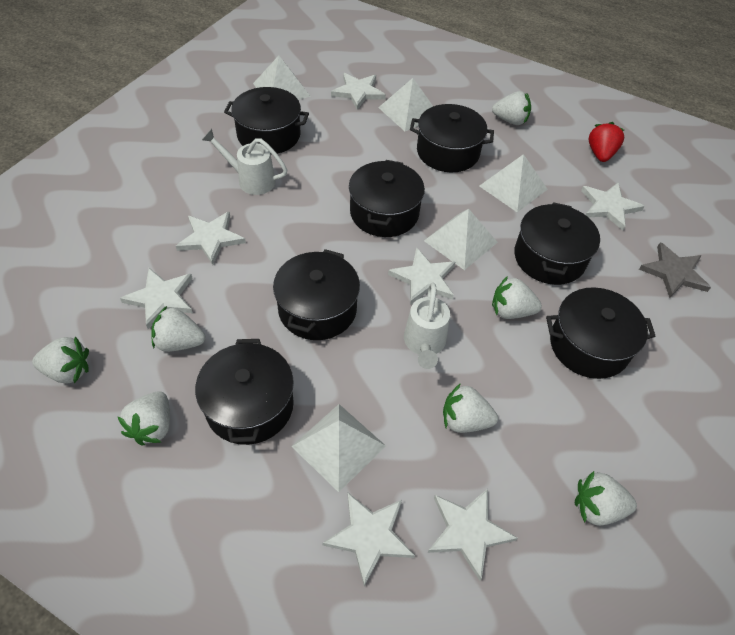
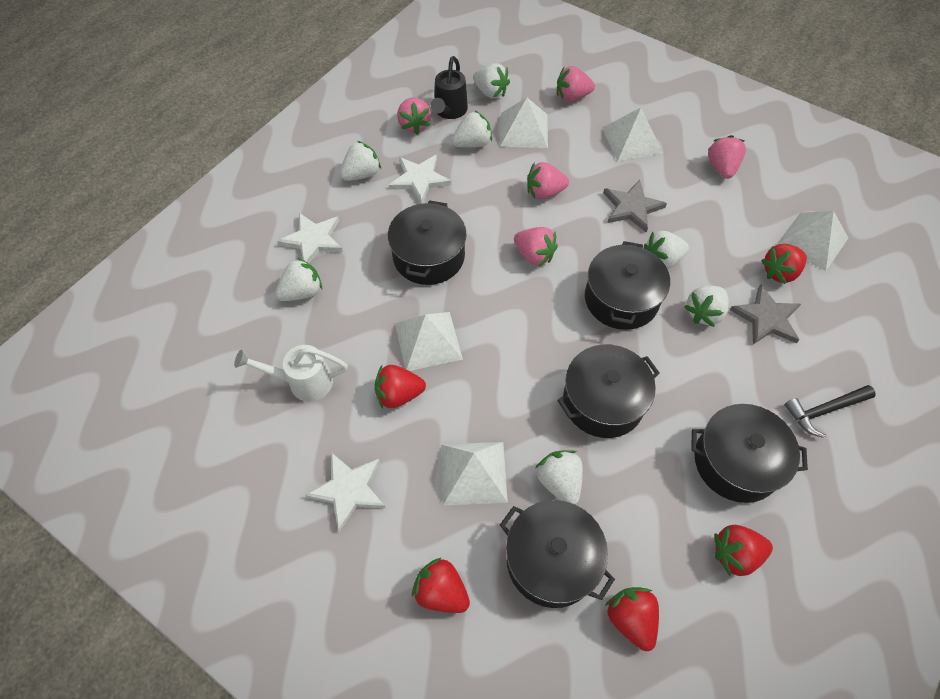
black hammer: none = 0 -> [785,385,876,438] = 1
black pot: [195,339,294,445] [224,87,309,154] [273,249,360,340] [349,160,425,237] [410,104,494,172] [514,202,600,285] [546,287,656,379] = 7 -> [388,200,467,285] [500,500,615,608] [557,344,660,438] [585,241,670,330] [691,404,808,503] = 5
black watering can: none = 0 -> [431,56,468,119] = 1
grey star: [639,242,711,298] = 1 -> [603,180,667,232] [730,284,801,344] = 2
pink strawberry: none = 0 -> [397,97,431,134] [514,227,558,267] [527,162,569,200] [557,66,595,101] [708,135,746,179] = 5
red strawberry: [588,122,624,162] = 1 -> [374,365,426,409] [412,558,470,613] [605,587,659,651] [715,525,773,576] [761,244,807,284] = 5
white star: [120,268,193,329] [176,212,246,265] [323,493,415,586] [331,73,386,110] [388,247,455,305] [427,488,518,581] [581,183,645,230] = 7 -> [277,213,343,263] [305,453,385,532] [389,155,451,204] = 3
white watering can: [202,129,287,195] [404,282,450,369] = 2 -> [234,345,348,402] = 1

